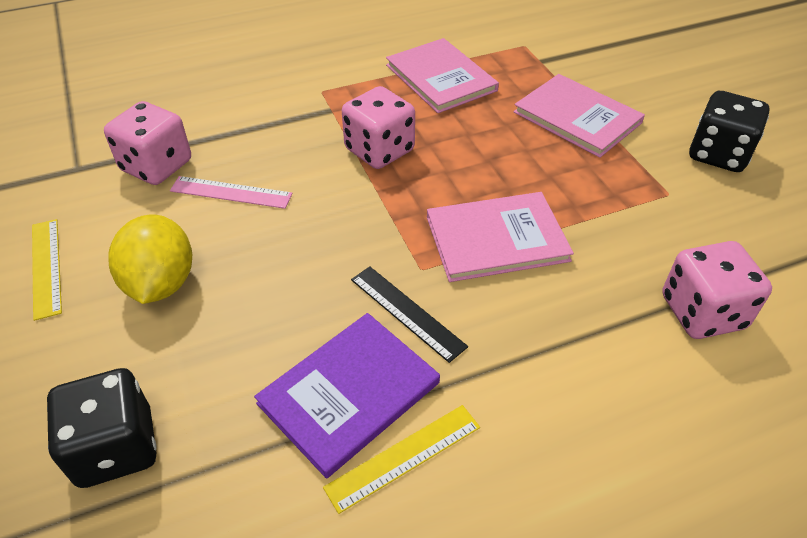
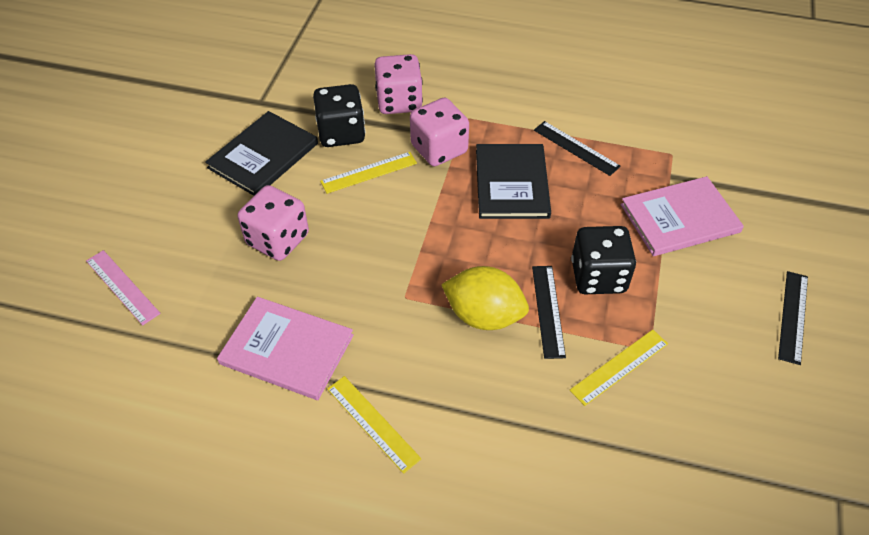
black book: none = 0 -> [205,111,318,196] [476,144,551,219] = 2
black ruler: [351,267,468,363] = 1 -> [532,266,566,359] [534,121,620,176] [778,271,808,365] = 3
pink book: [386,38,499,113] [427,192,574,282] [514,74,645,158] = 3 -> [217,297,354,400] [620,176,744,256] = 2
purple book: [254,313,440,479] = 1 -> none = 0
yellow ruler: [32,219,62,321] [323,405,480,514] = 2 -> [320,152,417,194] [327,376,421,474] [570,330,668,406] = 3

